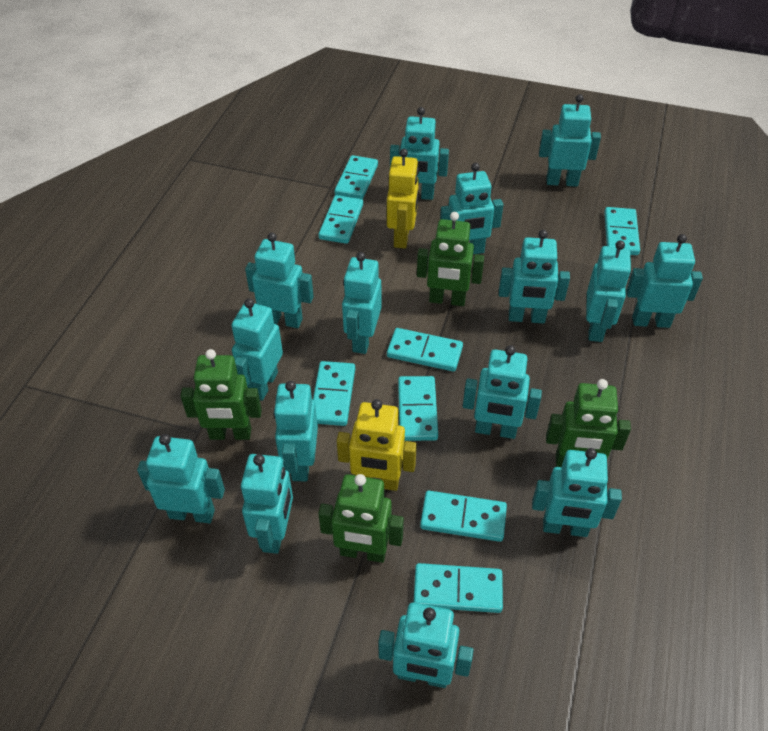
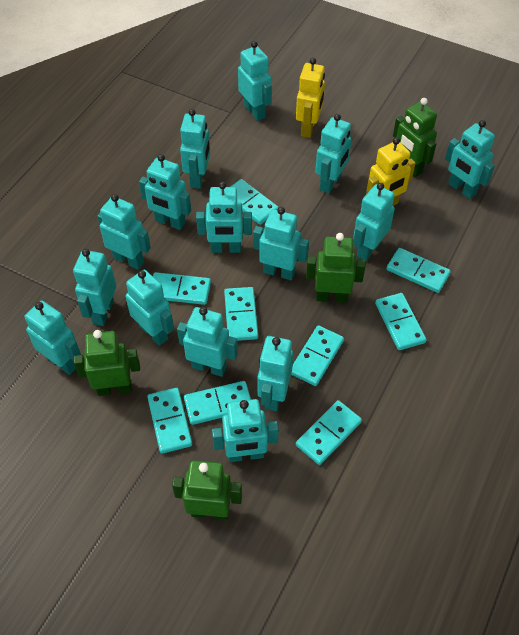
turquoise domino: [313,361,355,426] [319,195,363,244] [334,155,378,200] [387,328,463,372] [398,376,438,441] [414,563,503,613] [420,491,507,542] [604,207,640,255] = 8 -> [147,388,192,454] [153,272,211,305] [184,381,251,425] [224,287,258,341] [230,179,279,225] [291,325,344,386] [296,400,362,465] [375,293,426,350] [386,248,451,293] = 9

